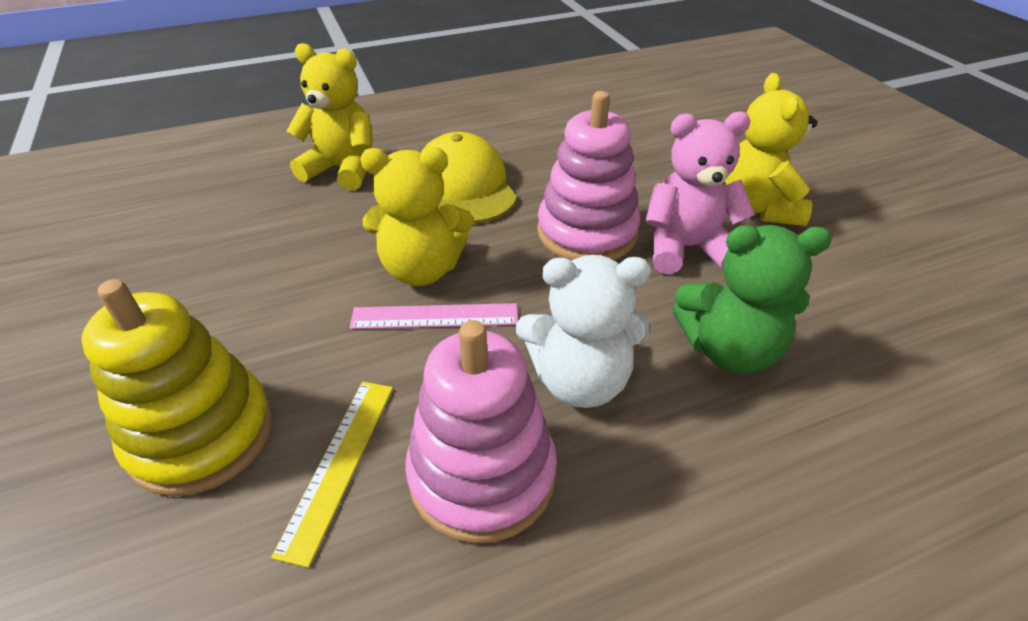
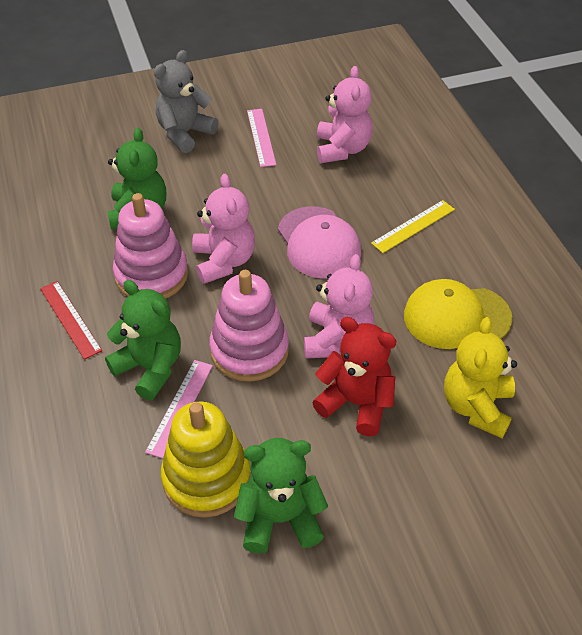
green teddy bear: [673,225,832,374] = 1 -> [105,280,181,400] [107,128,166,230] [234,438,328,554] = 3
grey teddy bear: none = 0 -> [154,50,218,153] = 1
pink cap: none = 0 -> [278,206,361,279] = 1
pink ruler: [350,303,518,329] = 1 -> [145,360,213,458] [247,109,276,167] = 2
pink teddy bear: [645,111,755,274] = 1 -> [192,174,255,284] [304,254,374,359] [317,66,373,163] = 3
red ruler: none = 0 -> [40,281,102,360] = 1
red teddy bear: none = 0 -> [312,317,396,436] = 1
white teddy bear: [516,255,651,408] = 1 -> none = 0
yellow teddy bear: [287,43,373,190] [360,147,474,286] [724,73,817,226] = 3 -> [444,317,517,438] = 1

